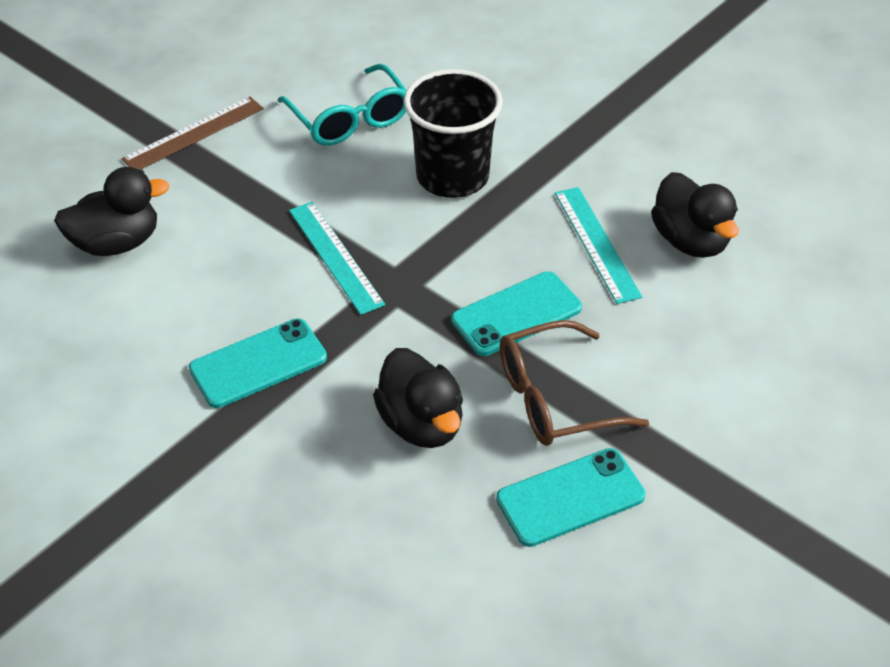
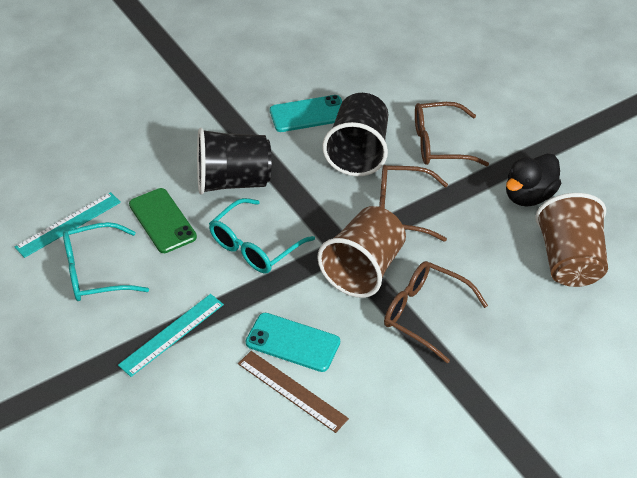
black cup: [404,69,503,198] = 1 -> [197,128,271,195] [322,93,388,176] = 2
black duck: [54,167,169,256] [373,348,463,448] [651,172,739,258] = 3 -> [506,153,561,207] = 1
brown cup: none = 0 -> [317,206,406,298] [535,193,608,287] = 2
brown glasses: [500,320,649,446] = 1 -> [379,165,448,242] [384,261,488,364] [415,102,489,166] = 3
green phone: none = 0 -> [129,188,197,253] = 1
turquoise glasses: [278,64,407,146] = 1 -> [63,222,149,301] [209,198,315,273] = 2
turquoise phone: [189,318,327,408] [451,271,582,356] [496,448,646,547] = 3 -> [246,313,340,372] [270,95,342,132] = 2

